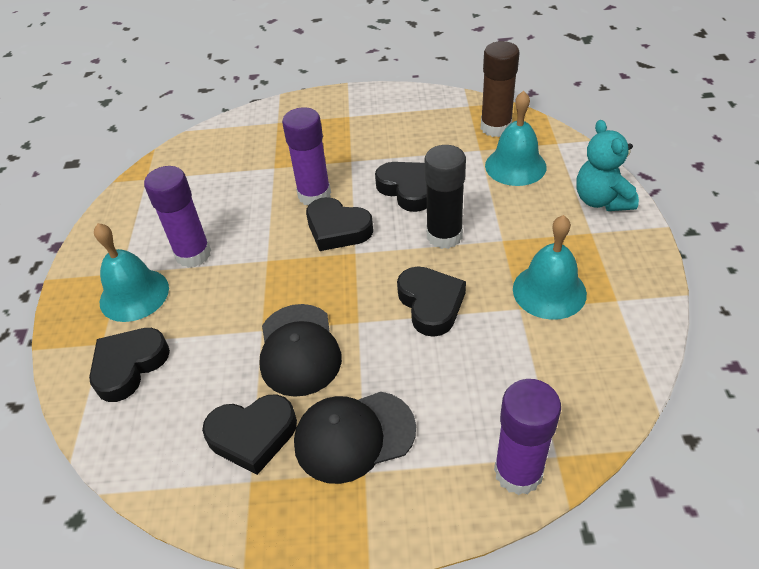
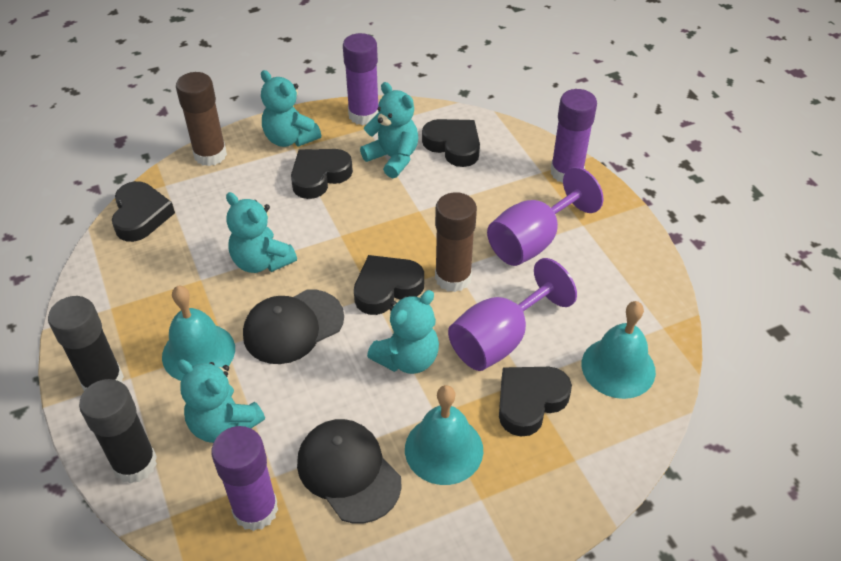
black glue stick: [424,145,466,249] = 1 -> [48,296,124,391] [79,379,157,484] = 2
brown glue stick: [481,41,519,137] = 1 -> [176,72,227,166] [435,192,477,292] = 2
purple goblet: none = 0 -> [448,258,577,371] [487,167,603,266] = 2
turquoise teddy bear: [576,120,639,211] = 1 -> [177,360,265,443] [226,192,297,273] [261,70,321,147] [360,82,418,178] [367,290,439,374] = 5

